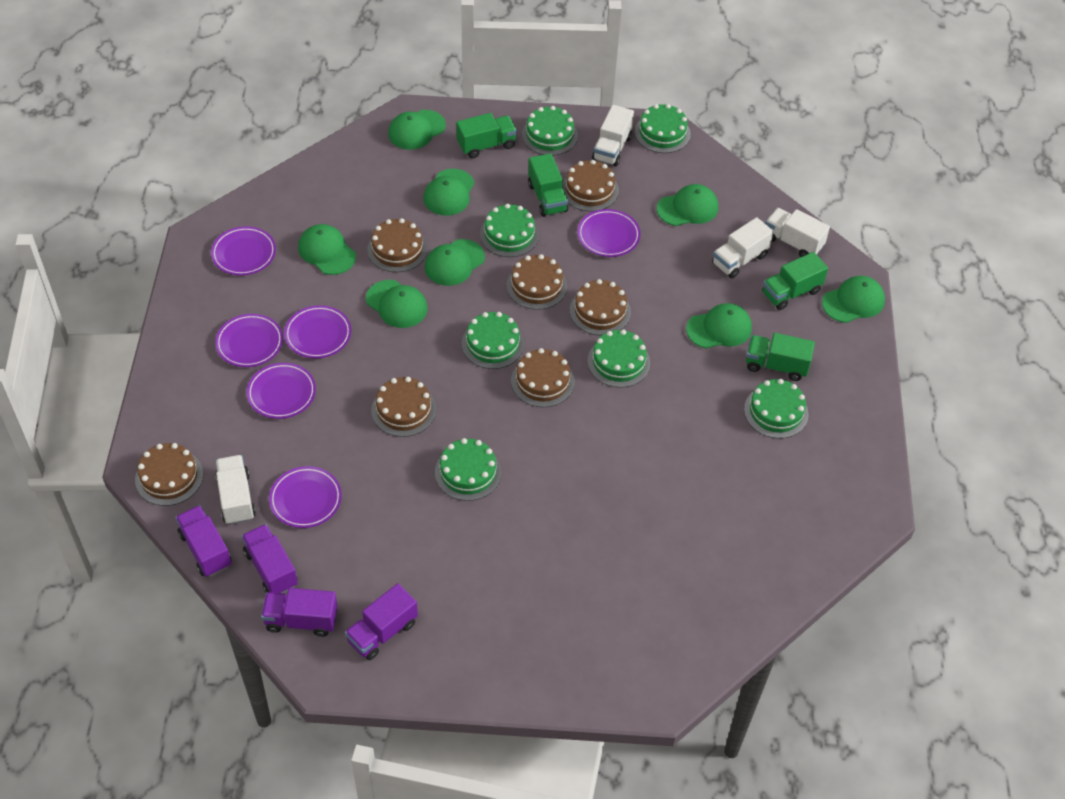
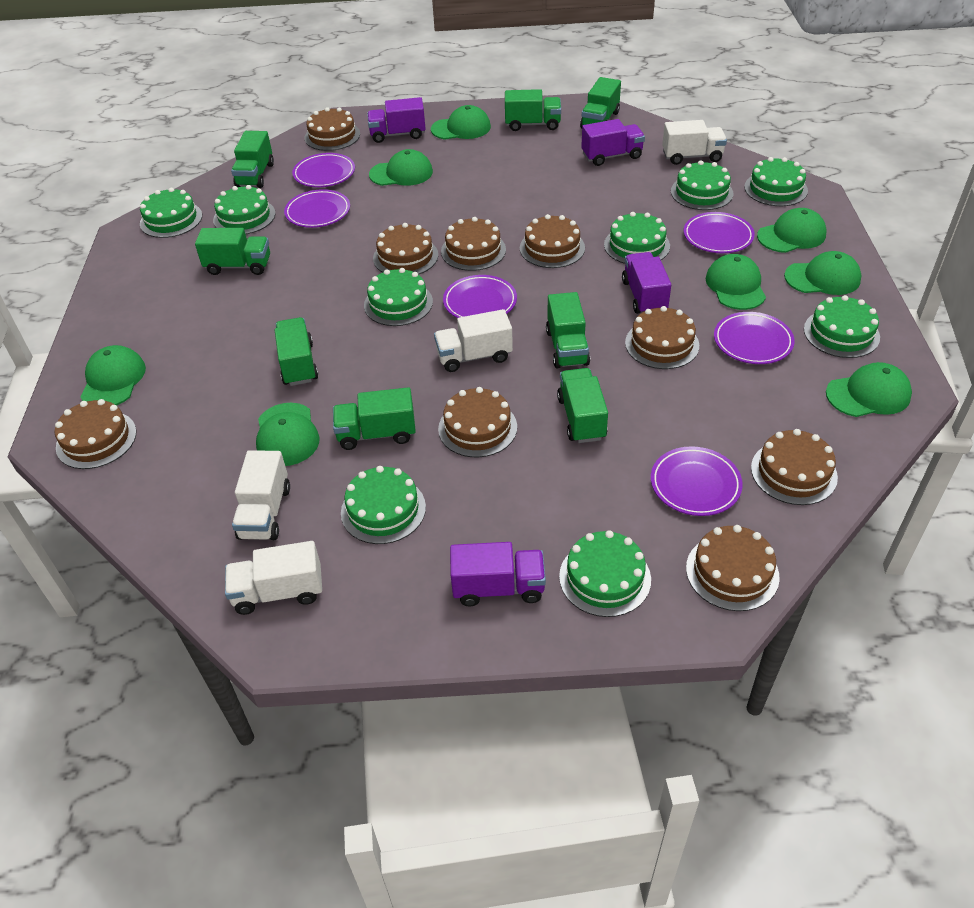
brown cake: [135,443,203,506] [367,218,427,272] [371,377,436,437] [507,254,567,310] [511,348,575,407] [562,160,619,211] [570,279,631,336] = 7 -> [55,399,137,469] [305,107,360,151] [373,223,438,274] [438,387,517,458] [441,217,506,271] [520,214,585,268] [625,306,699,369] [686,525,780,611] [751,429,838,505] = 9
green cake: [435,438,501,501] [462,312,524,369] [480,204,539,257] [522,106,578,156] [587,330,650,388] [635,104,691,153] [744,379,808,439] = 7 -> [140,188,202,238] [213,185,275,234] [341,466,426,544] [364,268,433,326] [559,530,651,617] [604,212,670,264] [671,160,733,210] [744,157,808,206] [804,295,880,358] = 9
green truck: [456,113,517,158] [528,153,568,217] [746,333,815,381] [762,252,828,310] = 4 -> [195,228,270,275] [231,131,274,188] [275,317,318,386] [333,387,416,450] [505,89,561,131] [546,292,590,368] [557,368,608,443] [580,77,621,128] = 8

